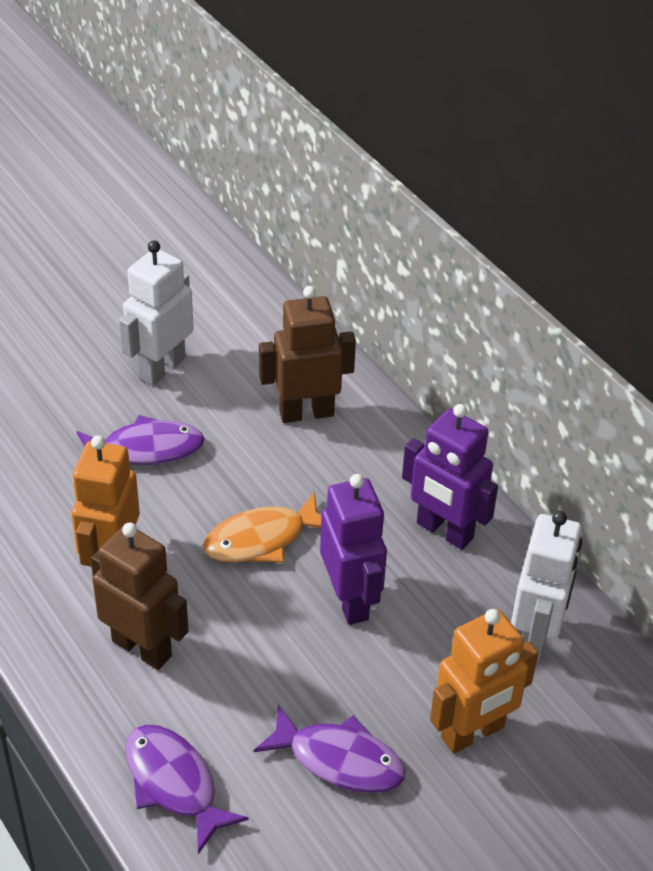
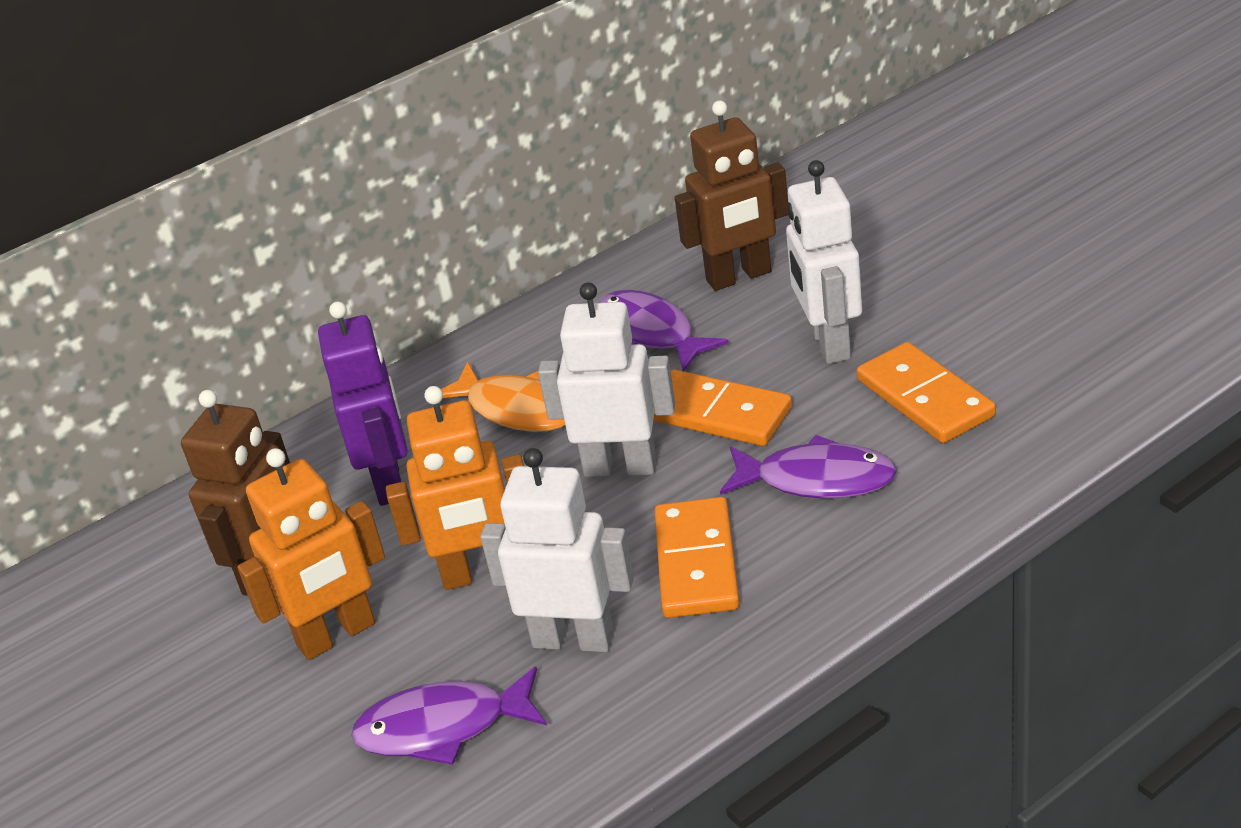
orange domino: none = 0 -> [653,370,792,446] [655,497,740,618] [856,342,996,443] = 3
purple robot: [320,474,387,625] [402,404,498,550] = 2 -> [318,301,408,506] = 1
white robot: [119,240,194,386] [511,511,582,662] = 2 -> [480,448,634,652] [538,282,675,477] [786,160,862,364] = 3

